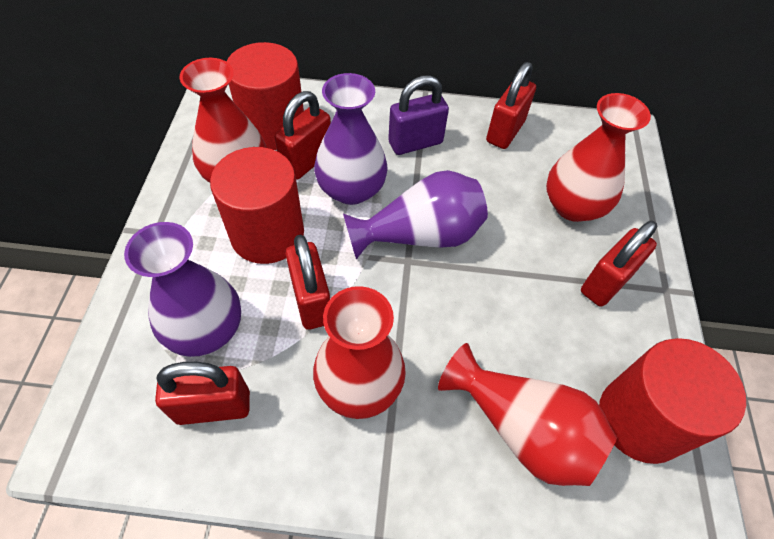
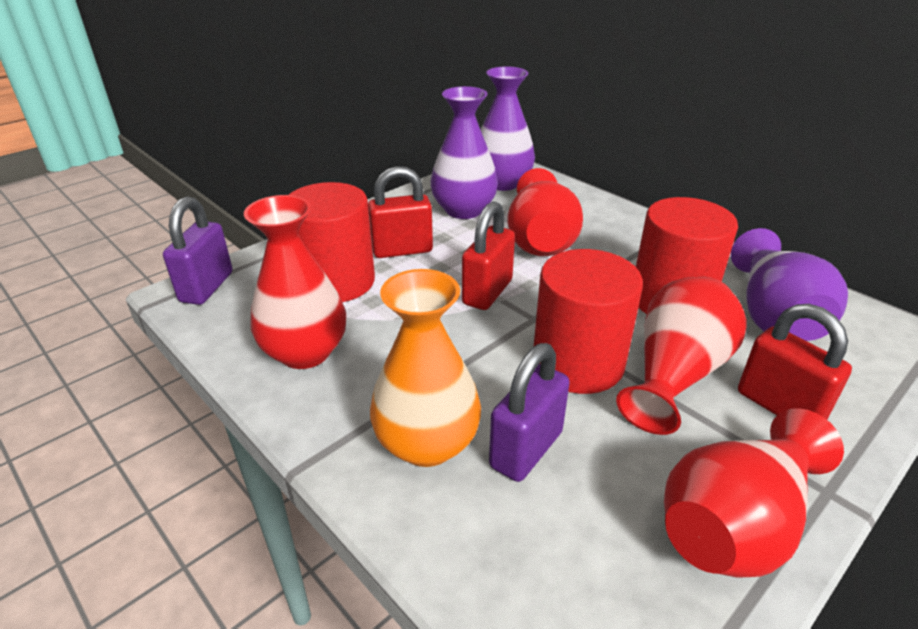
orange vase: none = 0 -> [370,269,481,467] = 1
purple padlock: [388,75,449,155] = 1 -> [163,197,233,305] [489,343,570,482] = 2
red padlock: [155,362,250,425] [275,91,331,180] [285,235,330,330] [486,62,536,149] [581,221,657,307] = 5 -> [368,166,433,258] [462,201,515,310] [738,304,852,420] = 3

